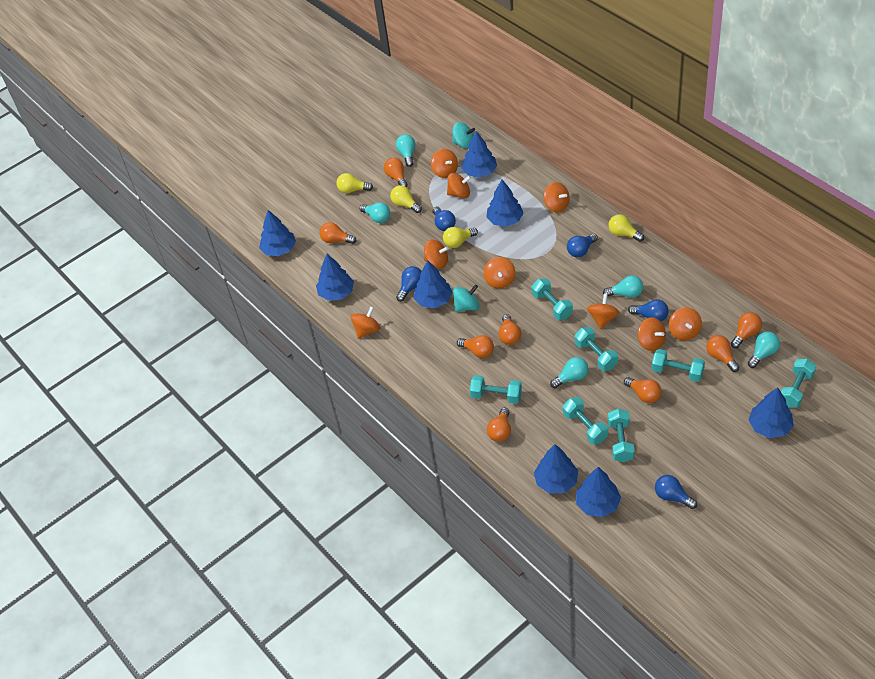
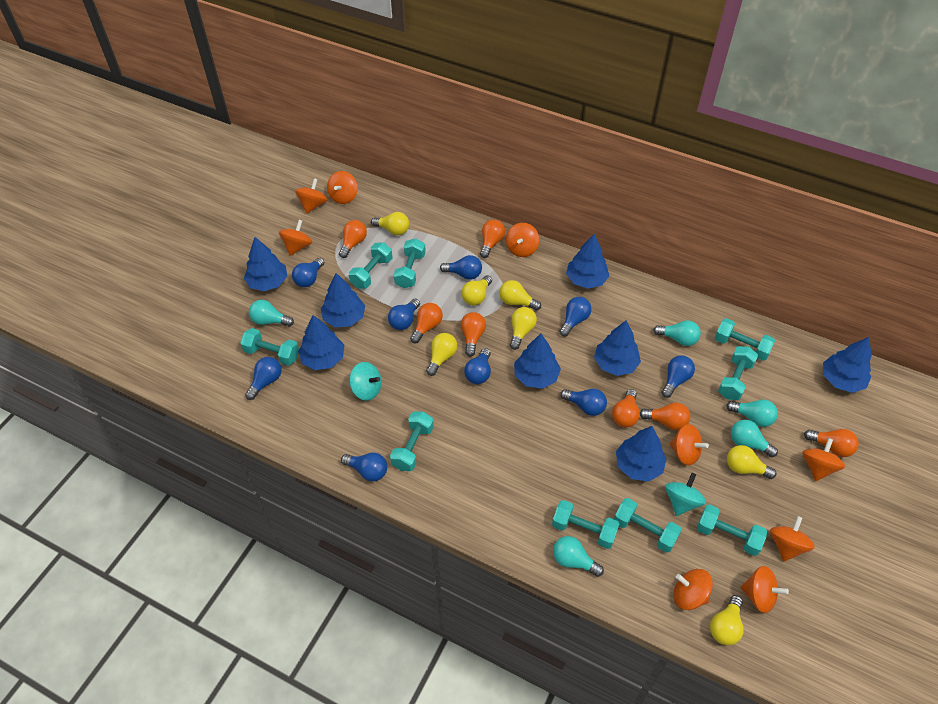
blue light bulb: [396,266,421,302] [432,206,456,231] [567,234,598,257] [628,299,669,321] [655,475,697,509] = 5 -> [245,357,282,400] [292,257,325,287] [341,453,387,481] [388,299,420,330] [440,255,482,280] [464,348,491,384] [559,297,592,337] [560,389,607,416] [661,355,695,398] = 9
orange light bulb: [319,222,356,244] [384,158,408,187] [457,335,494,358] [487,408,511,442] [498,314,521,345] [624,377,661,403] [706,335,739,372] [731,312,762,348] = 8 -> [339,220,367,258] [410,303,443,343] [461,312,486,357] [480,220,505,258] [612,389,640,427] [640,403,690,430] [804,429,859,457] = 7
turquoise dumbbell: [470,375,522,404] [532,278,573,320] [563,397,608,445] [575,327,618,371] [608,409,635,462] [651,349,705,382] [781,359,816,407] = 7 -> [240,328,299,366] [349,242,392,288] [390,411,434,471] [394,238,426,288] [552,500,620,549] [614,498,682,553] [697,504,767,556] [715,318,775,361] [718,346,758,400] = 9
yellow light bulb: [336,173,373,193] [390,185,422,213] [443,227,478,248] [608,214,644,242] = 4 -> [371,212,409,235] [426,333,457,376] [461,275,492,305] [499,280,541,311] [510,307,537,350] [710,595,744,645] [727,445,776,479] = 7

